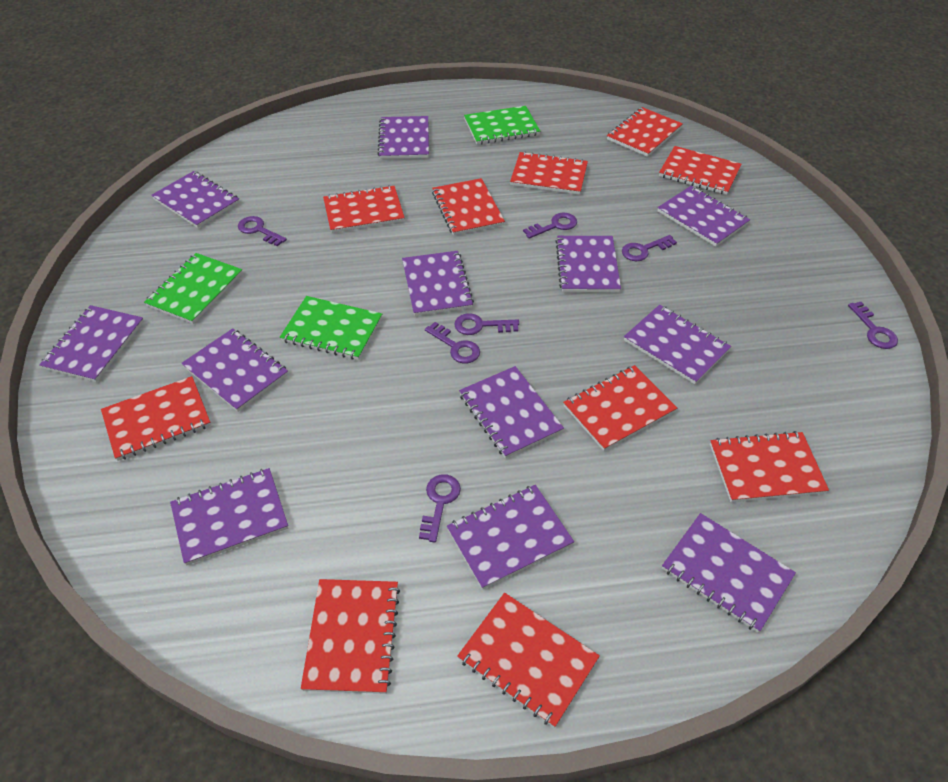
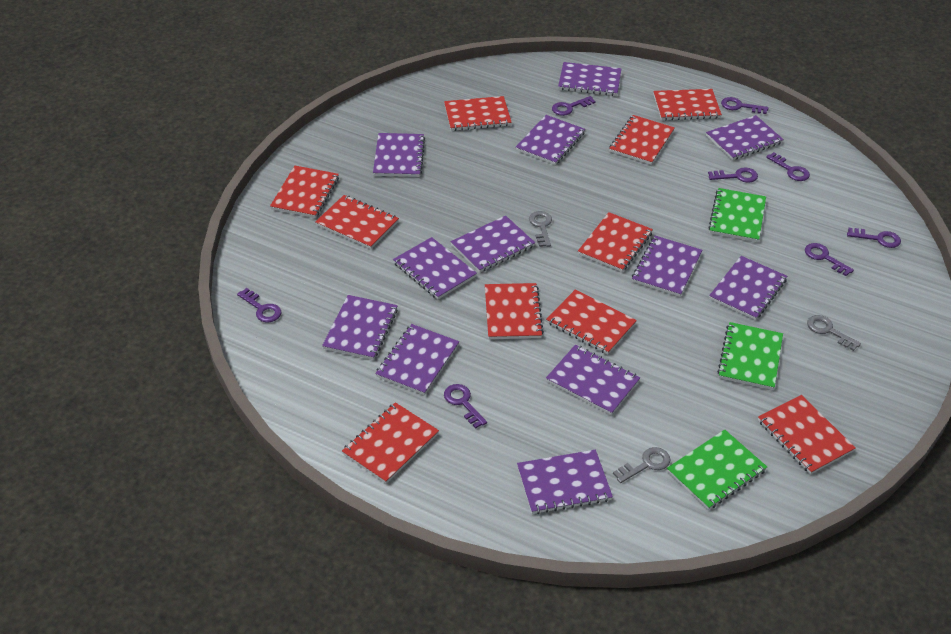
grey key: none = 0 -> [529,211,552,247] [613,447,671,483] [807,315,861,351] = 3
purple key: [238,216,287,246] [419,474,461,543] [425,322,480,363] [454,313,519,335] [523,213,577,239] [622,235,677,261] [848,302,898,349] = 7 -> [237,288,281,322] [444,384,487,428] [552,96,596,116] [708,167,758,183] [721,97,768,114] [766,152,810,181] [805,243,854,276] [847,228,901,248] = 8

